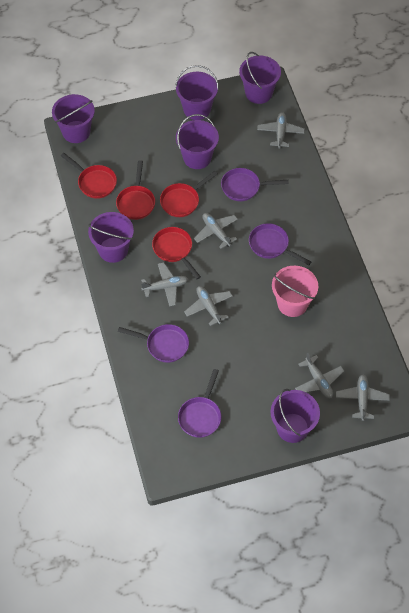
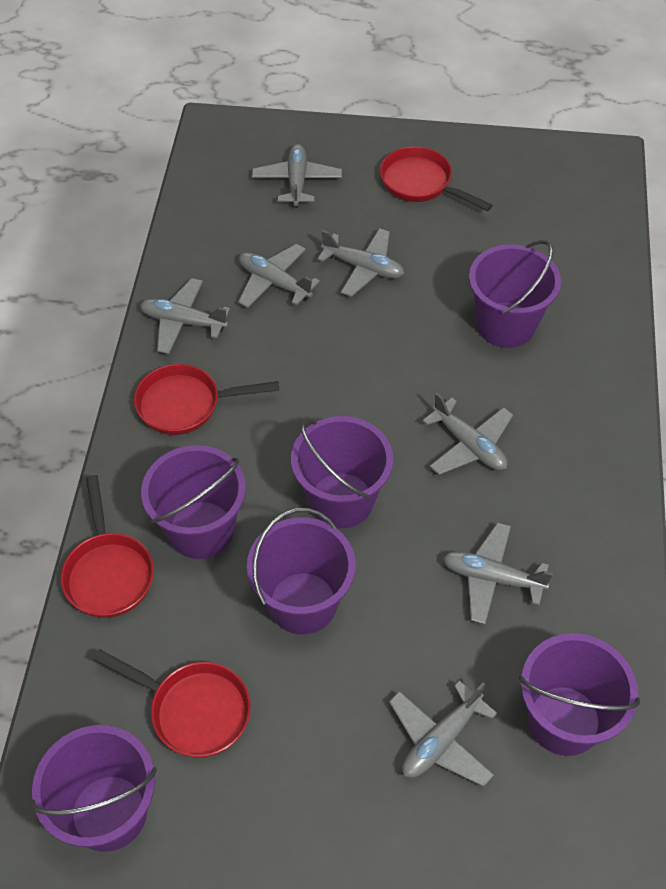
grey plane: [141,262,188,307] [184,286,232,326] [194,213,238,249] [257,112,305,149] [295,352,344,398] [336,375,390,421] = 6 -> [140,278,230,354] [238,244,320,308] [252,144,342,208] [318,228,404,297] [389,681,497,787] [422,393,513,475] [443,522,553,624] = 7
pink bucket: [272,266,318,317] = 1 -> none = 0
purple pan: [118,324,189,363] [178,369,221,438] [221,168,289,201] [249,223,311,265] = 4 -> none = 0

